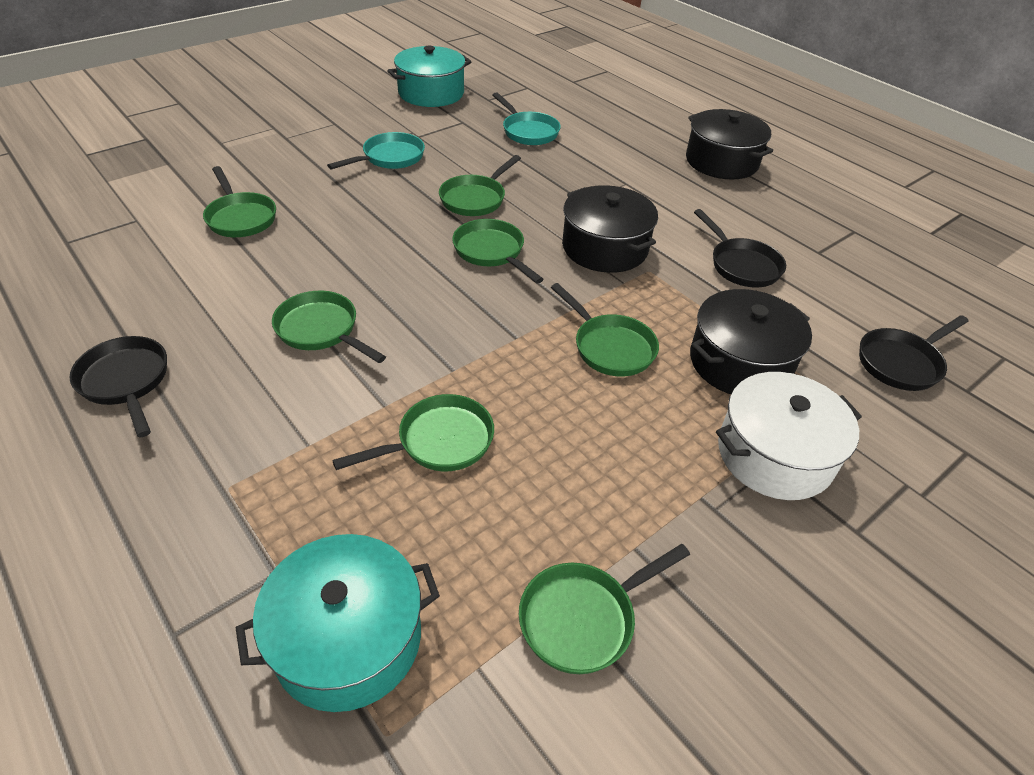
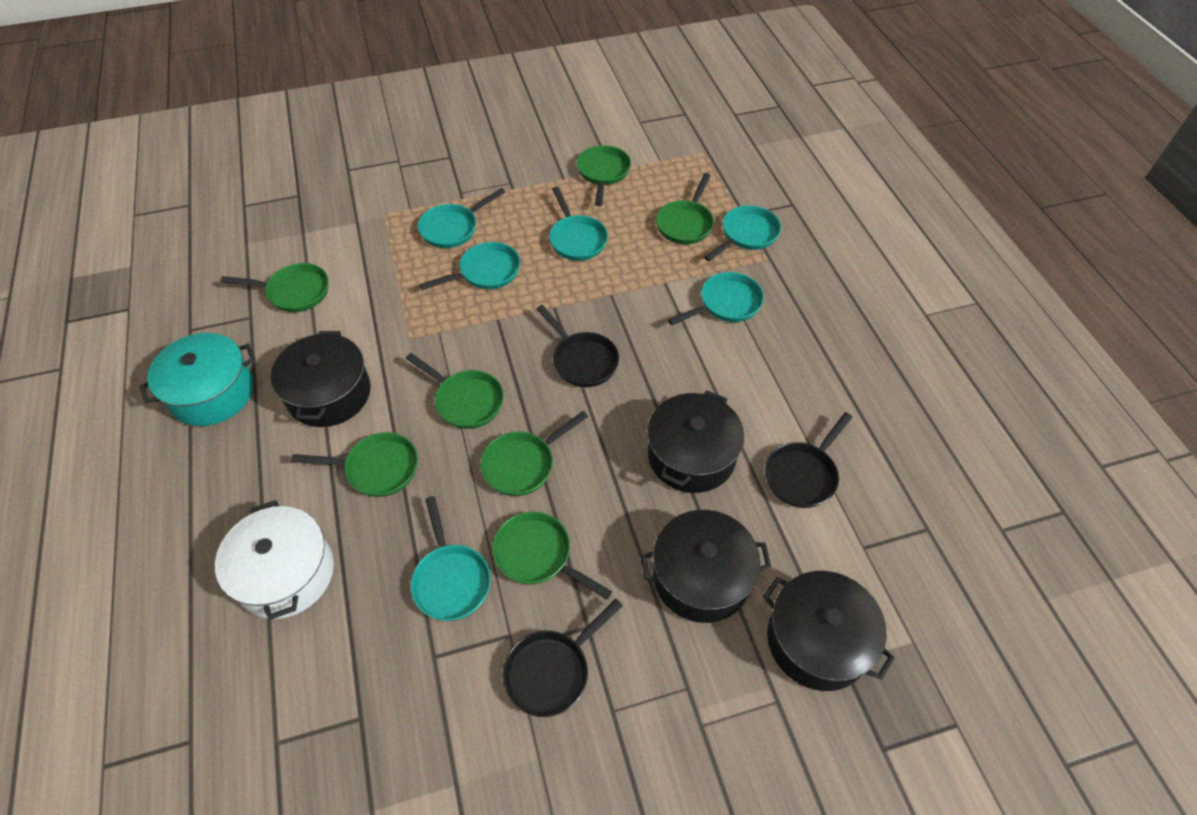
black pot: [562,185,658,273] [686,109,773,179] [690,289,812,394] = 3 -> [271,331,371,427] [641,510,771,623] [647,390,744,493] [763,571,895,691] = 4
turquoise pan: [327,132,425,169] [493,92,561,145] = 2 -> [410,496,491,621] [418,188,505,248] [419,242,520,290] [549,187,608,261] [668,272,764,325] [704,205,781,261] = 6
turquoise pot: [236,534,440,712] [387,46,471,107] = 2 -> [139,333,255,426] = 1

